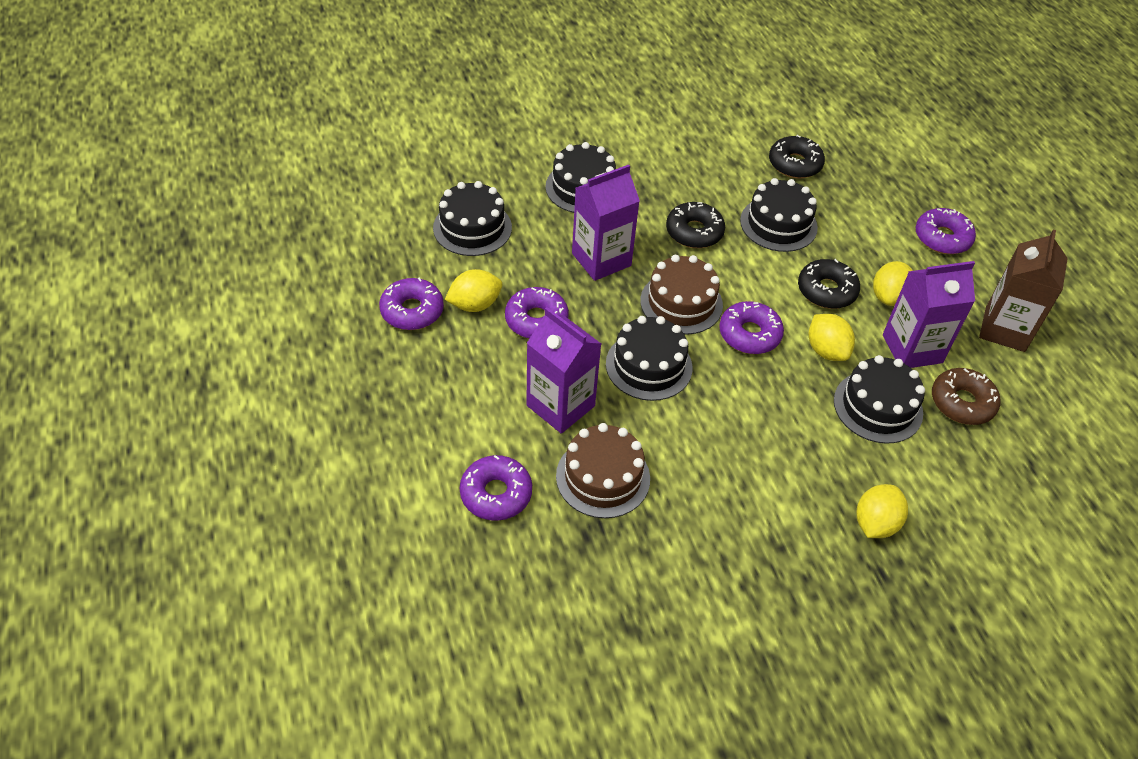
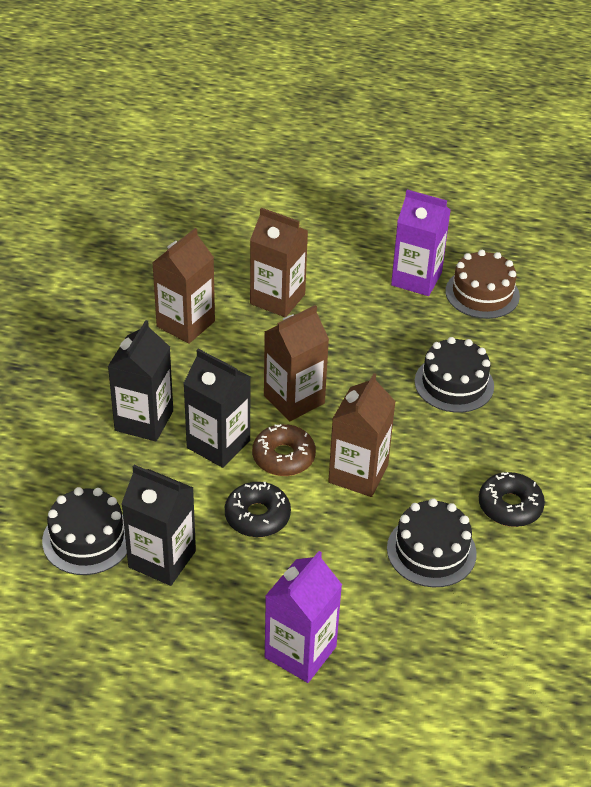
black cake: [433,181,512,256] [545,142,616,213] [606,316,693,401] [740,178,818,252] [834,355,925,444] = 5 -> [42,487,127,575] [387,498,477,587] [415,337,494,413] = 3
black carton: none = 0 -> [108,320,173,442] [121,465,196,586] [183,349,250,468] = 3
black donut: [666,202,725,248] [769,135,825,178] [798,259,860,309] = 3 -> [225,482,291,537] [479,472,545,527] = 2
brown cake: [556,423,650,518] [640,255,723,335] = 2 -> [445,250,520,319] = 1
brown carton: [979,229,1068,352] = 1 -> [152,228,215,344] [250,208,308,317] [264,305,329,421] [328,373,396,497] = 4
purple carton: [526,307,601,434] [572,165,640,281] [883,261,975,368] = 3 -> [265,551,342,683] [391,190,450,296] = 2
purple donut: [379,278,444,330] [460,455,532,521] [505,287,569,339] [719,301,784,354] [916,208,976,254] = 5 -> none = 0
yellow lemon: [445,269,502,312] [809,314,855,361] [857,484,908,538] [873,261,913,306] = 4 -> none = 0

